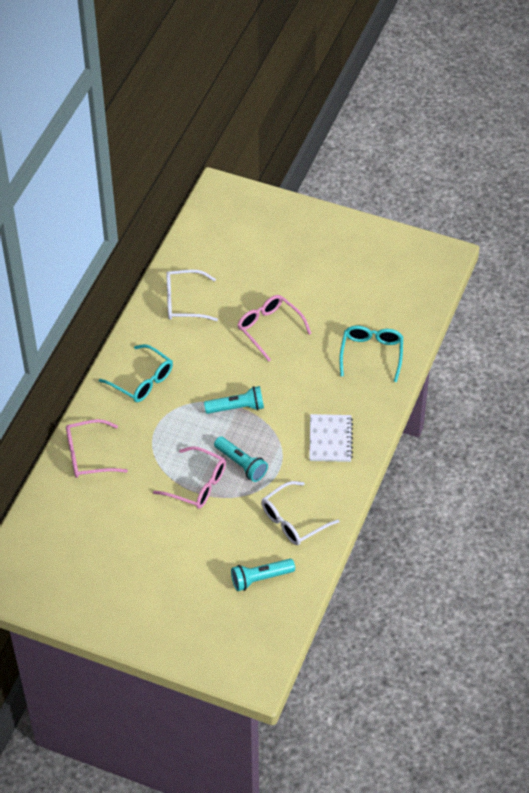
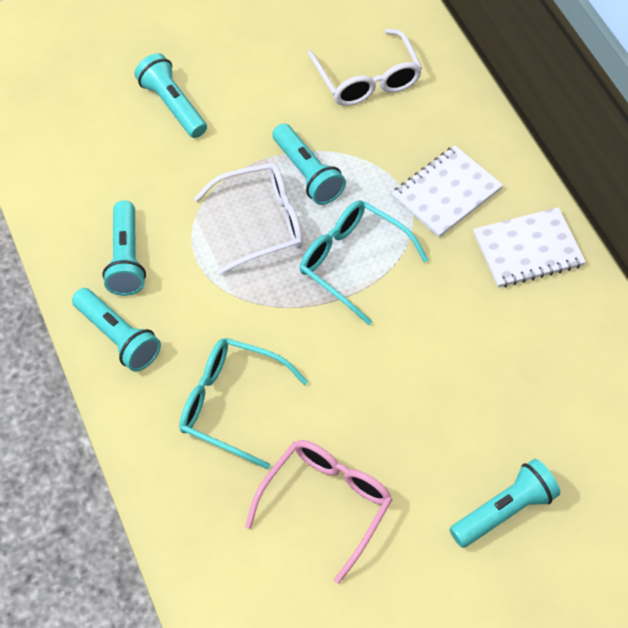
pink glasses: [66,419,128,478] [153,446,226,509] [237,295,312,362] = 3 -> [245,440,393,584] = 1
turquoise flashlight: [204,386,264,414] [214,436,268,482] [231,559,295,591] = 3 -> [72,288,161,372] [103,200,146,296] [134,53,207,138] [272,123,346,205] [450,459,560,548] = 5
white notebook: [309,414,353,462] = 1 -> [391,145,503,238] [473,207,586,288] = 2

